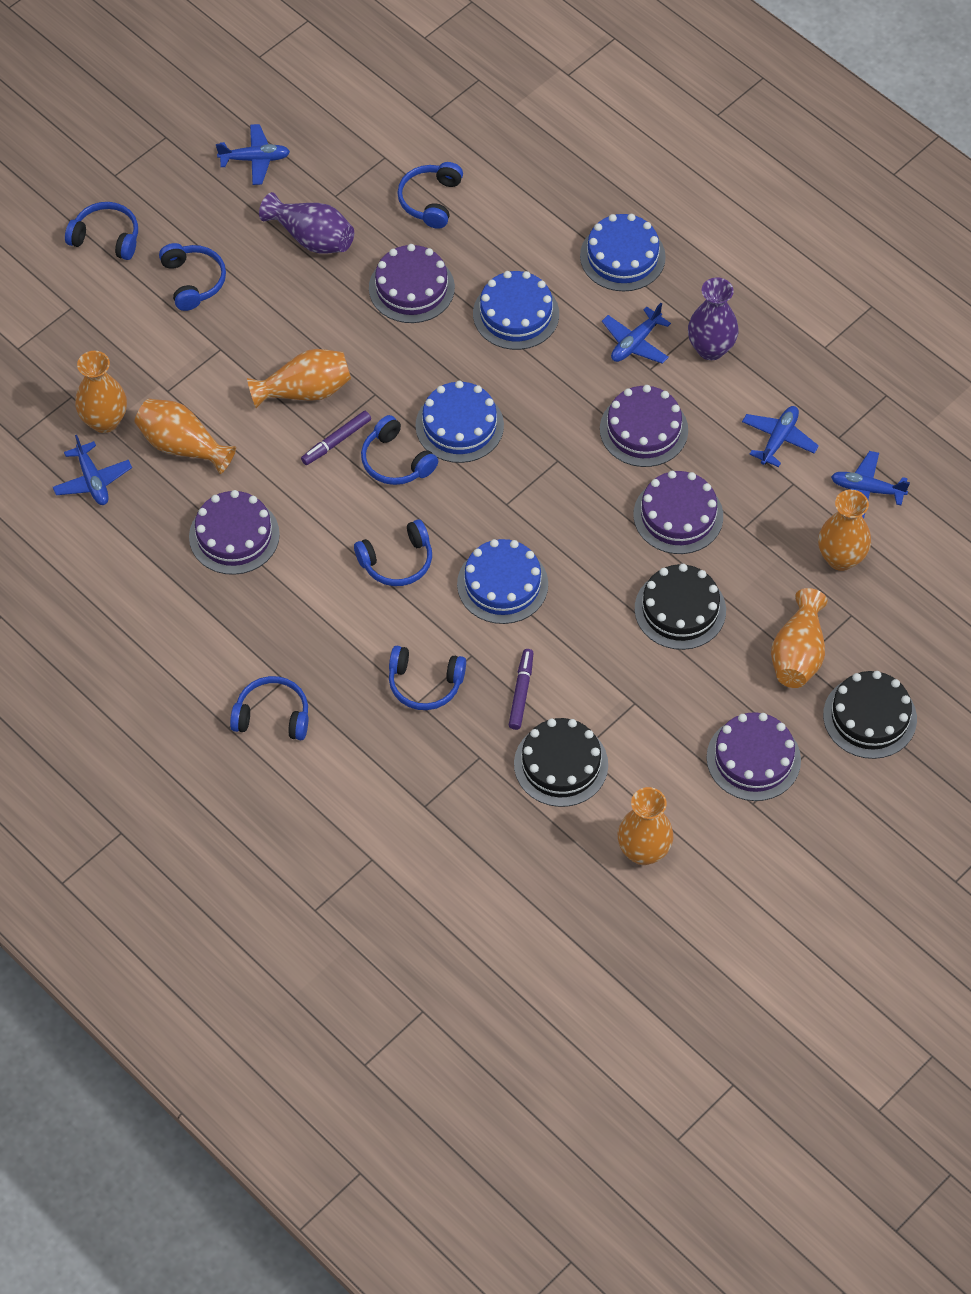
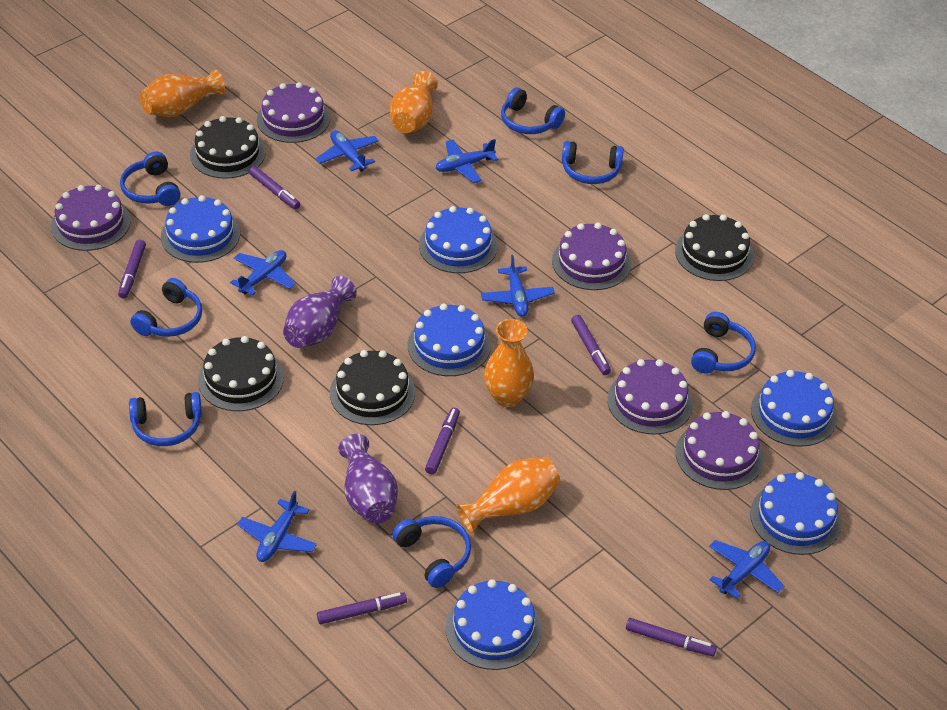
black cake: [514,718,608,807] [635,564,726,650] [823,671,917,759] = 3 -> [190,116,266,179] [198,336,284,411] [330,350,415,425] [675,214,754,281] = 4
blue cake: [415,381,504,463] [457,539,548,624] [473,271,559,350] [580,214,666,292] = 4 -> [161,195,240,263] [408,304,491,376] [419,206,498,273] [446,579,542,670] [750,472,842,555] [751,370,837,447] = 6
blue plane: [53,435,132,505] [216,124,290,185] [602,303,671,364] [742,406,819,467] [831,451,910,518] = 5 -> [230,250,295,295] [237,491,317,562] [316,130,379,172] [436,139,498,183] [481,255,555,317] [709,540,784,599] = 6
orange vase: [75,351,127,433] [135,399,236,474] [247,349,351,408] [618,787,673,865] [771,588,828,688] [818,490,871,571] = 6 -> [140,70,225,117] [390,71,438,133] [456,457,560,533] [484,319,534,407] = 4
purple marker: [301,411,371,465] [509,649,534,730] = 2 -> [118,240,146,299] [249,166,300,209] [317,592,407,624] [425,408,460,474] [571,315,611,375] [626,618,717,656] = 6

